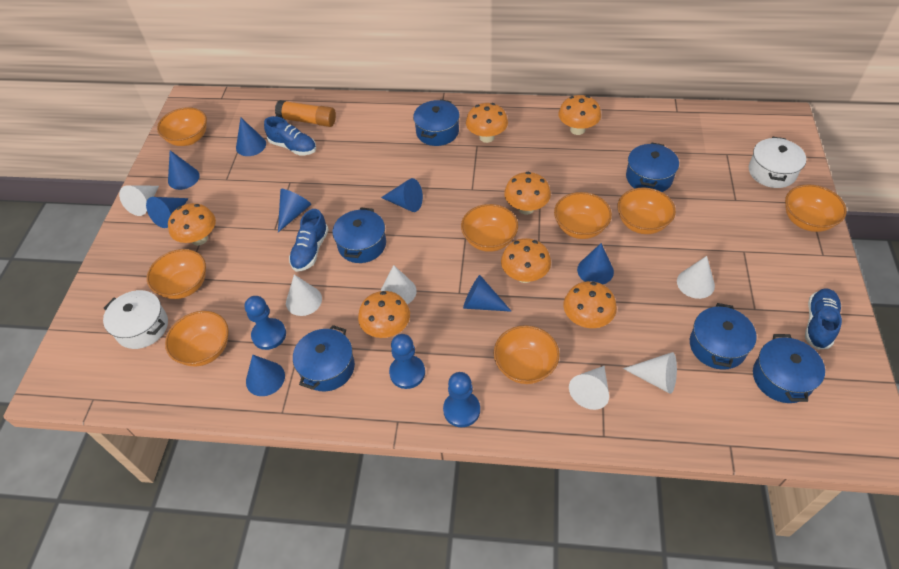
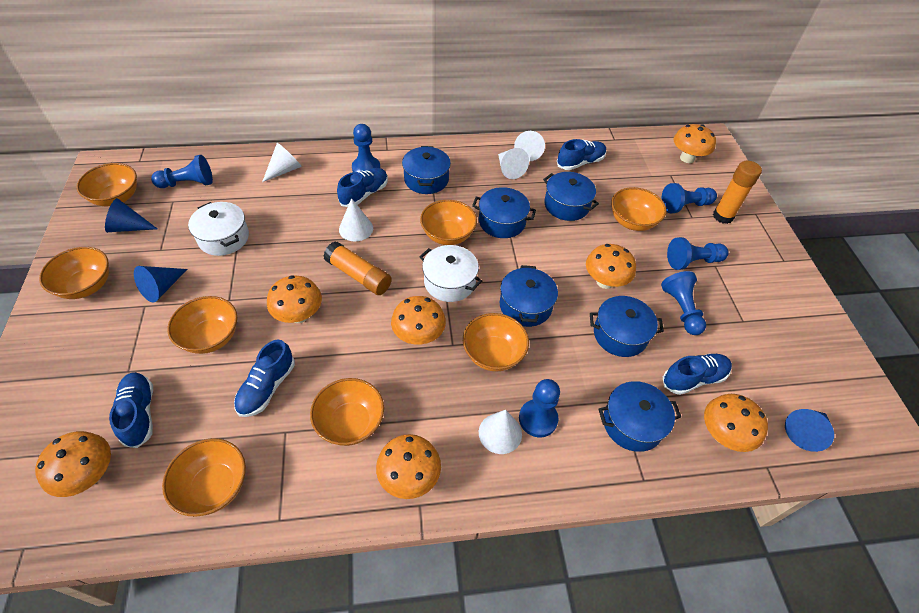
blue cone: [146,197,189,228] [168,150,200,190] [236,118,266,156] [246,355,285,396] [278,189,311,232] [381,178,423,212] [463,275,512,312] [577,243,614,284] = 8 -> [105,198,158,232] [134,266,187,302] [785,409,834,452] = 3
blue pawn: [245,296,286,350] [389,334,425,389] [443,372,480,427] = 3 -> [151,155,213,188] [352,124,380,172] [519,379,560,437] [661,183,717,213] [661,271,706,335] [667,237,729,270] = 6
blue shoe: [264,116,316,155] [289,209,329,272] [805,288,842,350] = 3 -> [109,372,153,448] [234,340,295,417] [337,168,388,207] [557,139,607,170] [663,354,732,395] = 5
orange glue stick: [275,100,336,127] = 1 -> [323,241,392,295] [713,161,762,224] = 2
white cone: [119,185,159,216] [286,275,322,316] [381,265,417,304] [569,366,609,410] [623,352,677,394] [677,256,715,299] = 6 -> [262,143,302,182] [339,198,373,241] [479,410,522,454] [498,148,529,179] [514,131,545,161] = 5

